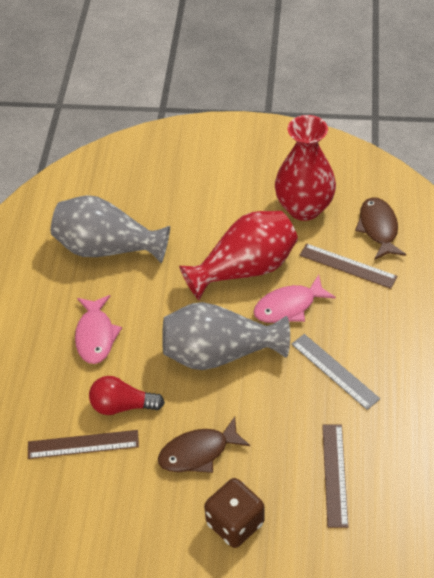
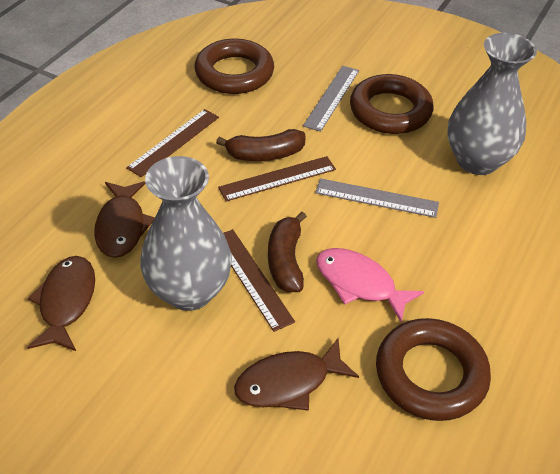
brown banana: none = 0 -> [216,129,305,161] [268,212,307,292] = 2
brown dice: [204,478,264,548] = 1 -> none = 0
brown fish: [158,417,250,473] [355,197,406,260] = 2 -> [27,256,95,351] [94,181,155,258] [234,338,359,411] = 3
brown ring: none = 0 -> [195,39,274,94] [350,74,433,134] [376,318,491,421] = 3
grey ruler: [291,334,380,410] = 1 -> [303,66,359,132] [315,178,439,218] = 2
pink fish: [75,295,122,364] [253,275,336,323] = 2 -> [316,248,424,322] = 1
red light bulb: [89,376,165,415] = 1 -> none = 0
red vase: [179,211,298,300] [275,115,336,221] = 2 -> none = 0

